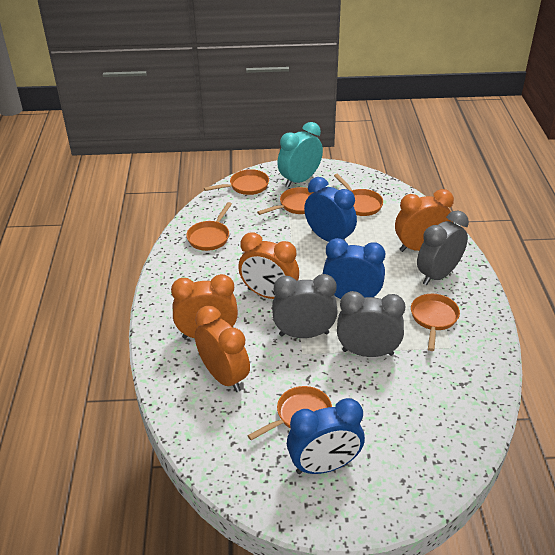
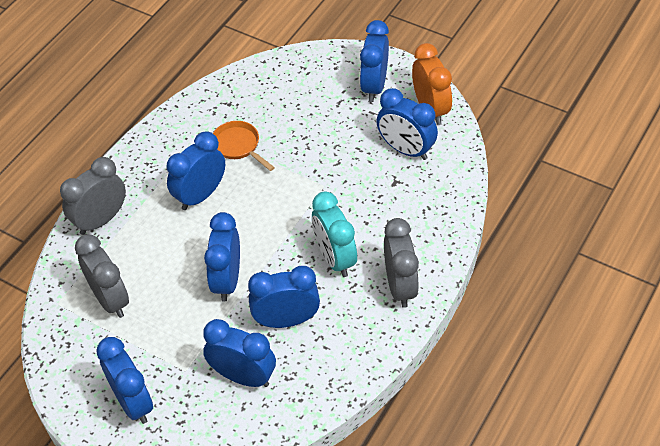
blue clock: [287,398,365,474] [304,177,357,242] [323,238,385,299] = 3 -> [96,337,153,424] [166,131,225,210] [203,319,276,387] [204,212,240,302] [248,266,320,328] [360,20,389,102] [376,88,438,160] = 7
orange clock: [171,274,238,339] [195,306,250,392] [238,232,299,299] [395,189,454,252] = 4 -> [412,43,452,125] = 1
orange pan: [186,202,232,251] [204,169,269,195] [247,386,332,440] [257,187,314,215] [334,174,383,216] [411,294,460,351] = 6 -> [213,121,275,171] = 1

